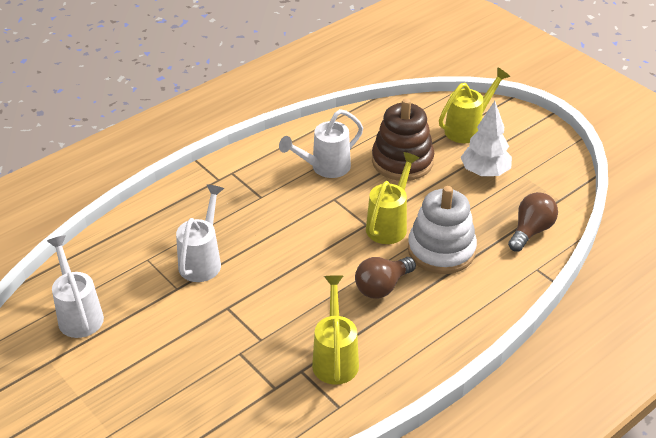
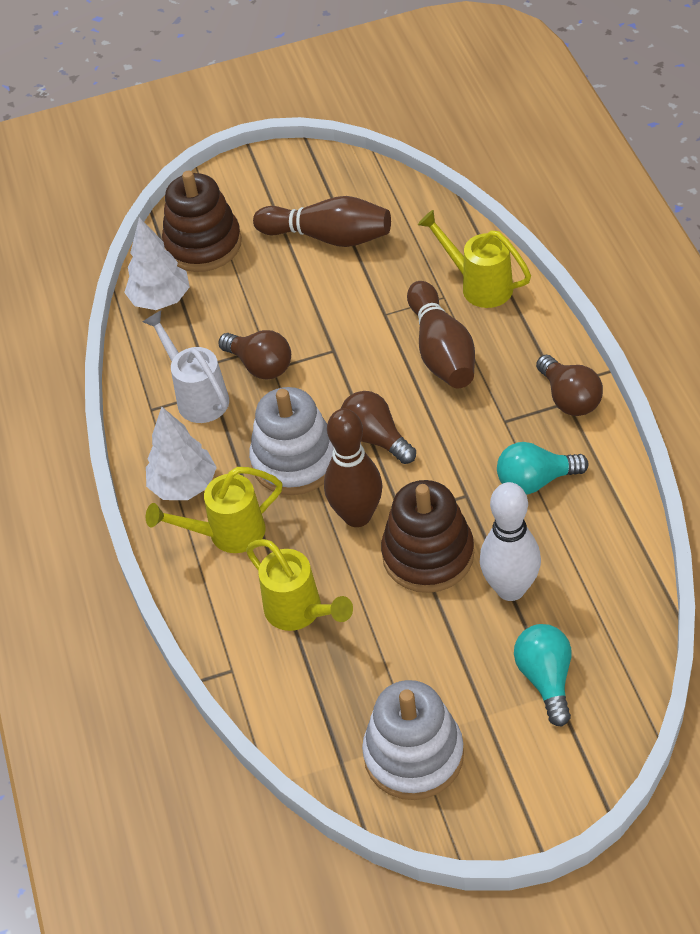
brown bowling pin: none = 0 -> [253,196,391,247] [324,409,383,527] [407,281,475,388] = 3
brown light bulb: [355,257,416,299] [508,192,558,252] = 2 -> [218,330,291,380] [341,391,416,464] [536,355,603,416] = 3
brown stacking toy: [372,98,434,181] = 1 -> [162,171,242,272] [381,480,474,593] = 2
turquoise light bulb: none = 0 -> [497,442,589,495] [514,624,572,727] = 2
white bowling pin: none = 0 -> [480,482,541,601] = 1
white stacking toy: [408,186,477,274] = 1 -> [249,387,334,495] [362,680,464,800] = 2
white tree: [461,101,512,177] = 1 -> [124,217,190,310] [146,407,217,500] = 2
white watering can: [47,235,104,338] [176,184,224,282] [279,109,363,178] = 3 -> [142,310,229,423] = 1

